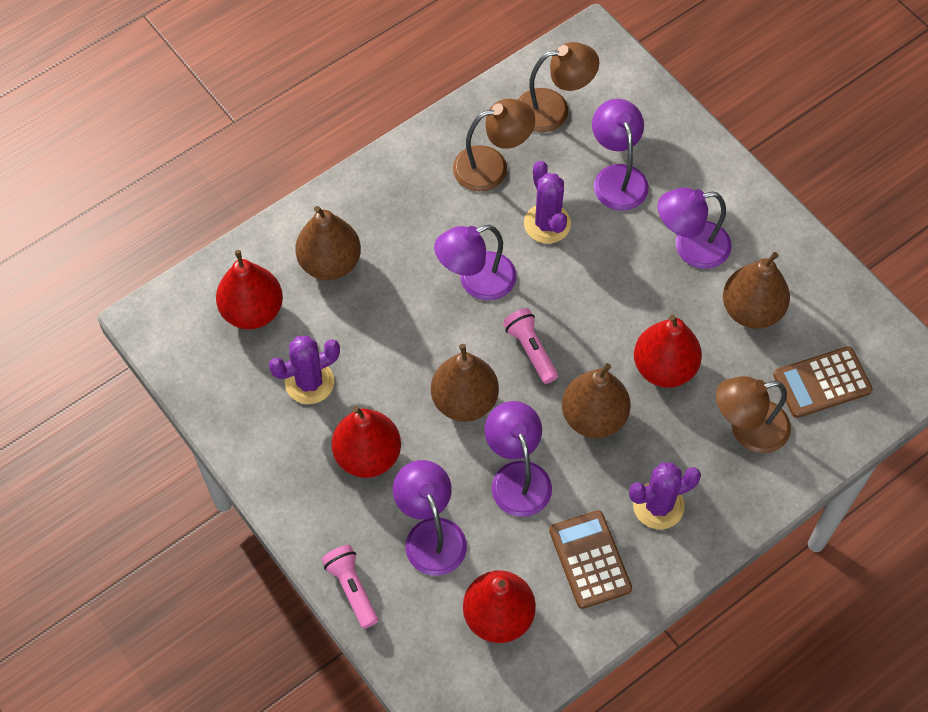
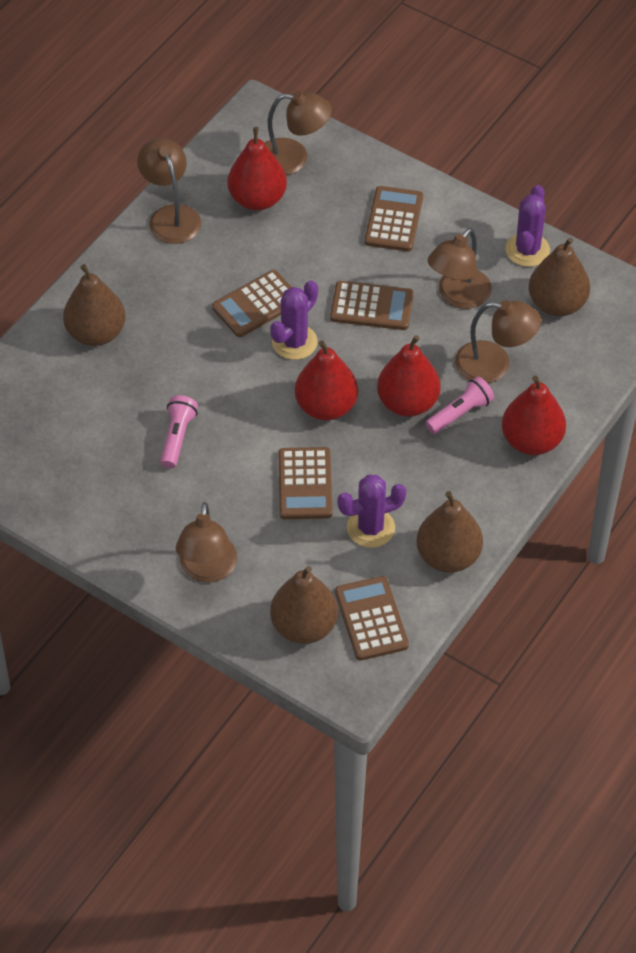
brown calculator: [549,510,632,609] [773,346,873,418] = 2 -> [212,270,291,337] [279,447,333,519] [330,281,414,330] [335,576,409,660] [365,186,423,251] = 5
brown lamp: [453,99,535,191] [518,42,599,132] [716,376,791,453] = 3 -> [137,138,201,244] [176,502,237,583] [265,91,332,175] [428,228,492,309] [455,300,541,383] = 5
purple lamp: [393,460,467,576] [434,225,517,301] [484,401,552,517] [592,99,649,211] [658,188,732,269] = 5 -> none = 0

